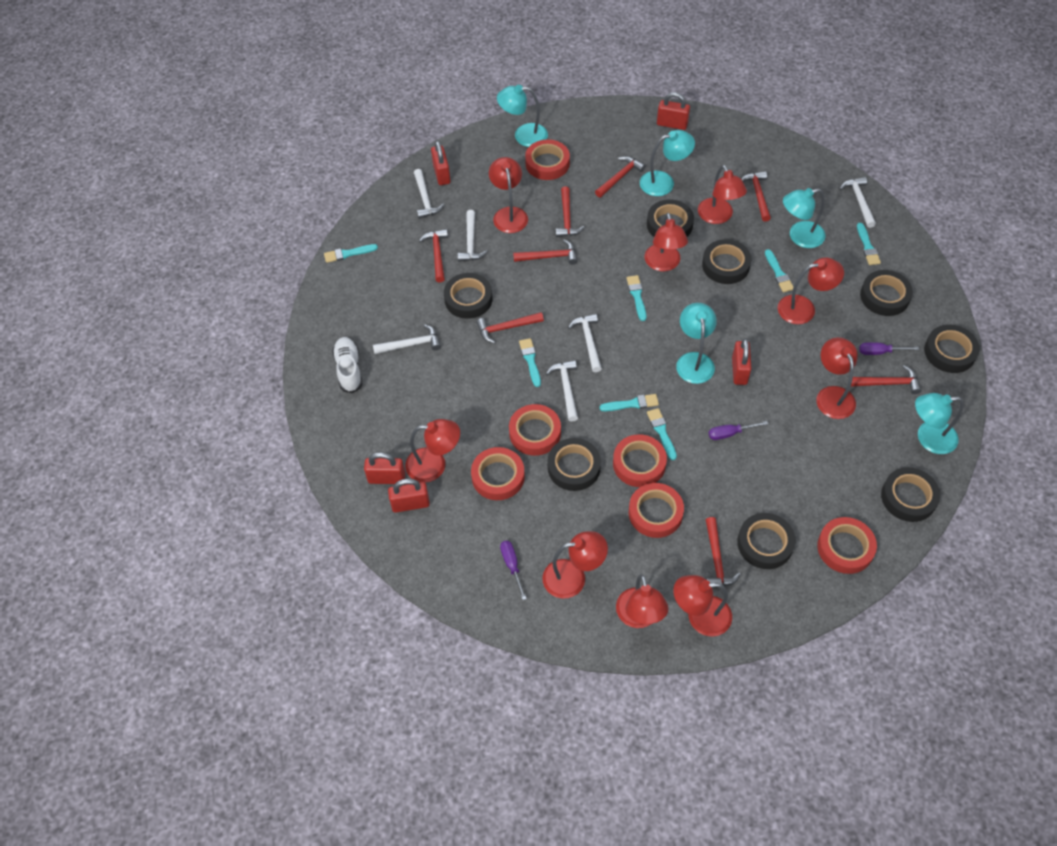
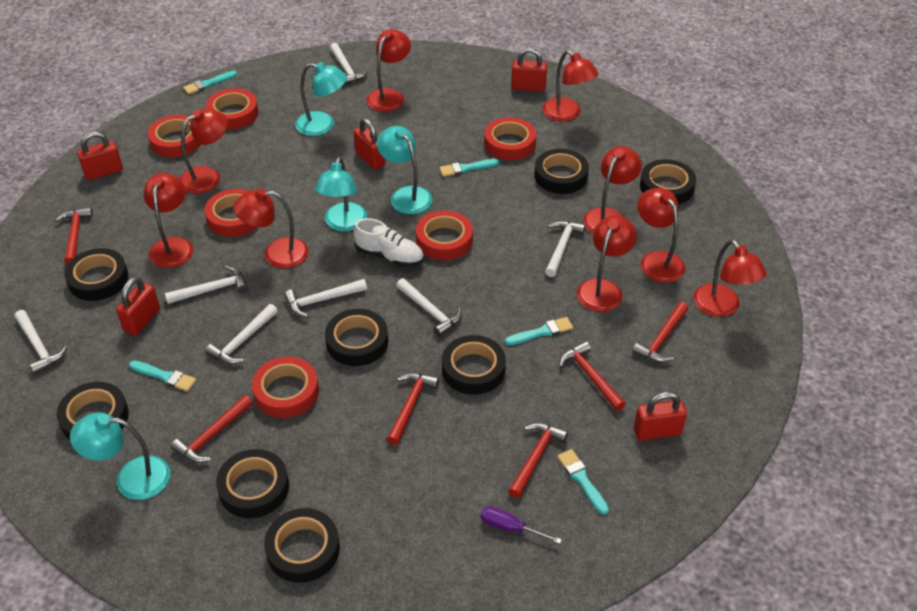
purple screwdriver: [500,541,527,600] [709,421,768,440] [859,342,919,355] = 3 -> [480,506,562,544] = 1
red hammer: [419,229,448,282] [476,312,544,344] [513,240,578,265] [556,186,585,237] [595,156,646,198] [706,517,741,588] [741,171,771,222] [851,365,921,394] = 8 -> [55,207,93,265] [171,395,253,463] [387,372,439,445] [508,422,568,498] [559,341,626,411] [632,302,688,363] = 6
turquoise brush: [324,244,378,263] [519,338,541,387] [600,394,659,411] [627,275,646,321] [647,408,677,460] [765,249,793,292] [857,223,881,265] = 7 -> [129,361,196,392] [183,71,237,94] [439,159,500,177] [505,317,573,346] [557,449,609,515] = 5
turquoise lamp: [497,85,548,147] [640,130,695,196] [676,303,717,384] [783,188,825,248] [915,393,964,454] = 5 -> [70,412,170,500] [295,62,347,136] [315,157,367,231] [377,126,432,214] = 4
white hammer: [373,324,441,354] [414,169,444,219] [458,210,487,262] [546,360,578,422] [568,314,602,372] [840,177,876,228] = 6 -> [14,310,67,374] [165,266,248,304] [205,304,278,364] [284,279,367,318] [330,43,368,85] [396,278,462,337] [545,220,586,277] = 7

